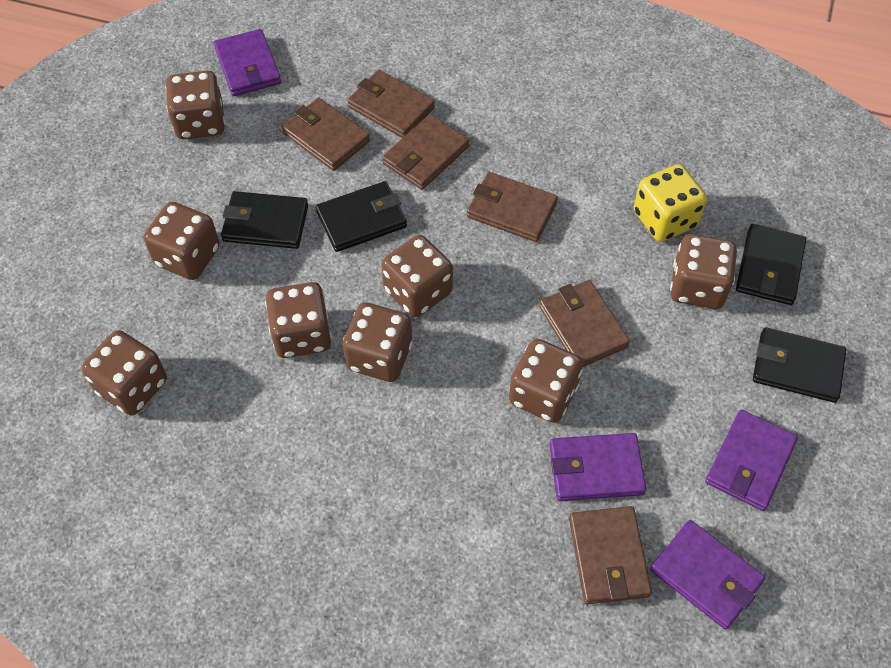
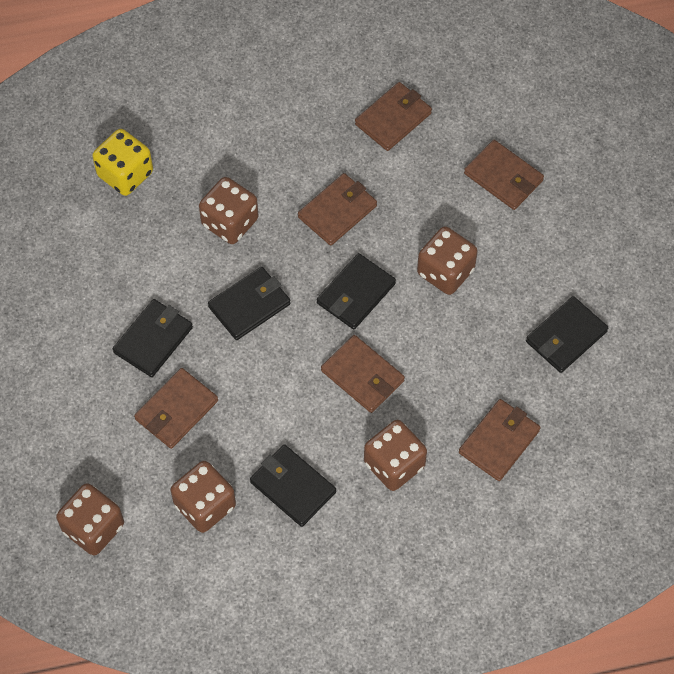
black wallet: [221,191,308,249] [316,181,407,252] [736,224,806,305] [753,327,847,403] = 4 -> [113,299,193,377] [208,267,291,340] [250,444,336,527] [317,253,396,330] [526,296,608,373] = 5
brown dice: [82,330,167,416] [144,202,220,280] [166,70,225,140] [265,282,332,358] [343,302,413,382] [381,235,453,317] [509,339,583,423] [670,234,737,309] = 8 -> [56,483,124,555] [171,461,236,533] [199,177,258,244] [364,420,427,491] [417,226,478,295] = 5
purple wallet: [214,29,281,96] [550,433,647,501] [651,520,765,629] [706,410,798,511] = 4 -> none = 0

